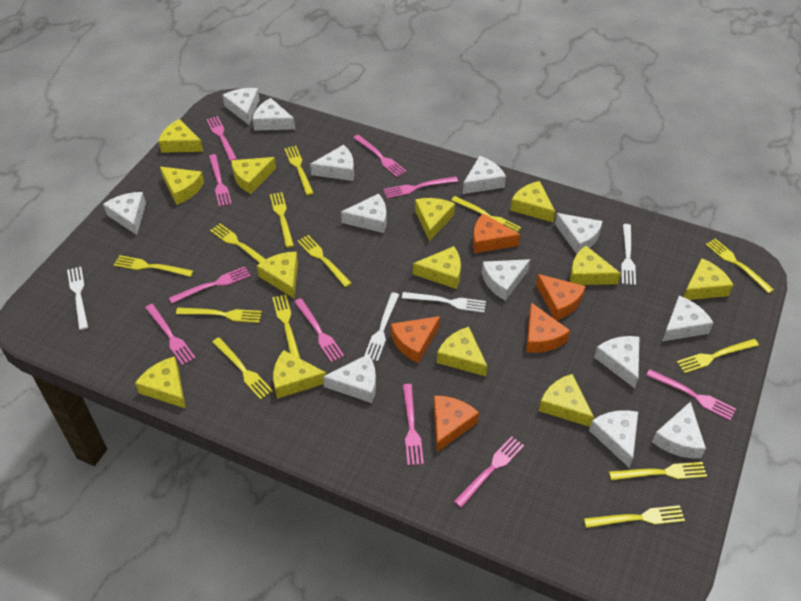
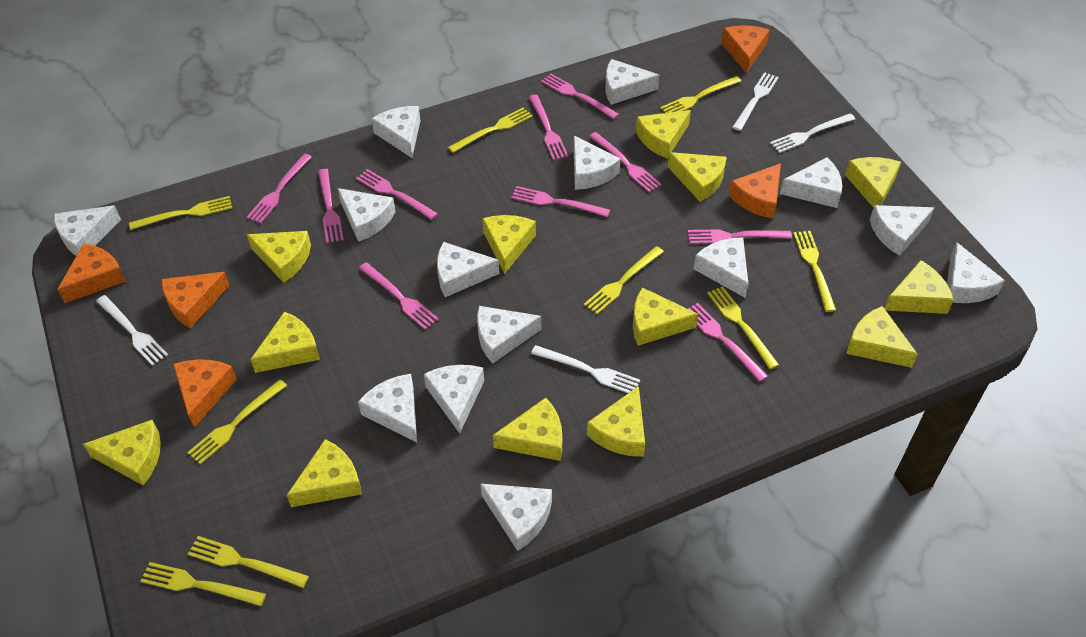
white cheese: [103,192,146,235] [222,88,260,125] [253,98,295,130] [310,145,354,181] [323,354,376,403] [341,194,387,233] [463,156,506,194] [482,259,530,301] [555,213,603,254] [589,410,638,468] [594,336,639,389] [652,401,706,459] [662,296,713,341] = 13 -> [54,205,121,256] [338,188,396,242] [358,374,417,443] [372,106,420,158] [424,365,484,434] [437,242,500,297] [477,306,542,364] [480,484,552,551] [574,136,620,190] [605,59,659,105] [694,237,749,298] [780,157,842,208] [870,205,935,256] [947,242,1005,303] = 14
yellow fork: [114,255,194,277] [176,308,262,323] [210,223,266,263] [212,337,273,400] [270,192,294,248] [272,294,300,358] [284,146,314,195] [297,235,352,287] [451,196,521,232] [584,505,685,528] [609,462,707,480] [677,339,759,373] [706,239,774,293] = 13 -> [129,196,232,230] [140,562,266,606] [187,379,287,465] [188,536,309,588] [448,107,533,153] [584,246,664,314] [660,76,741,113] [707,286,779,369] [793,231,836,312] = 9

